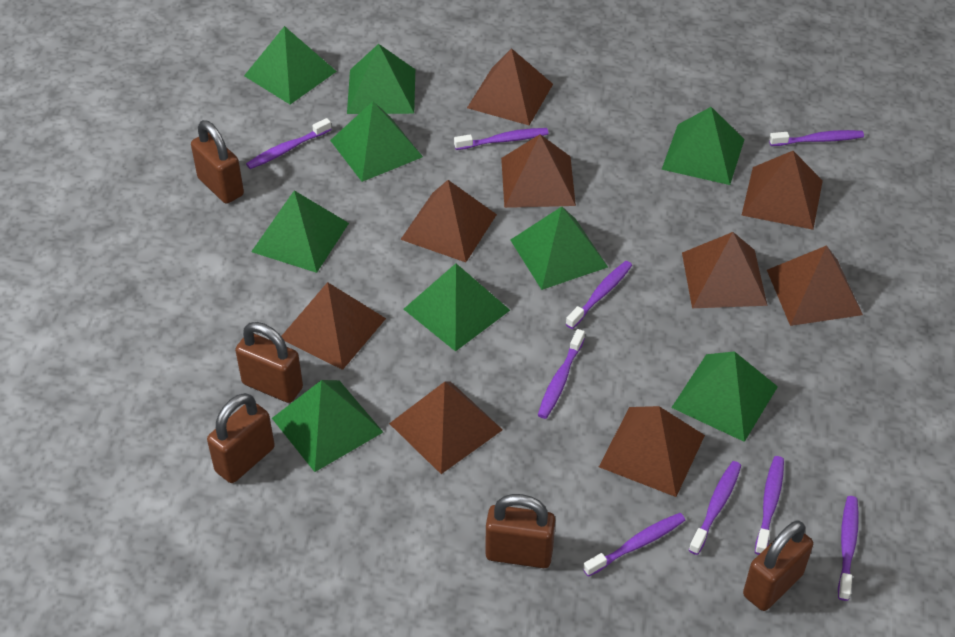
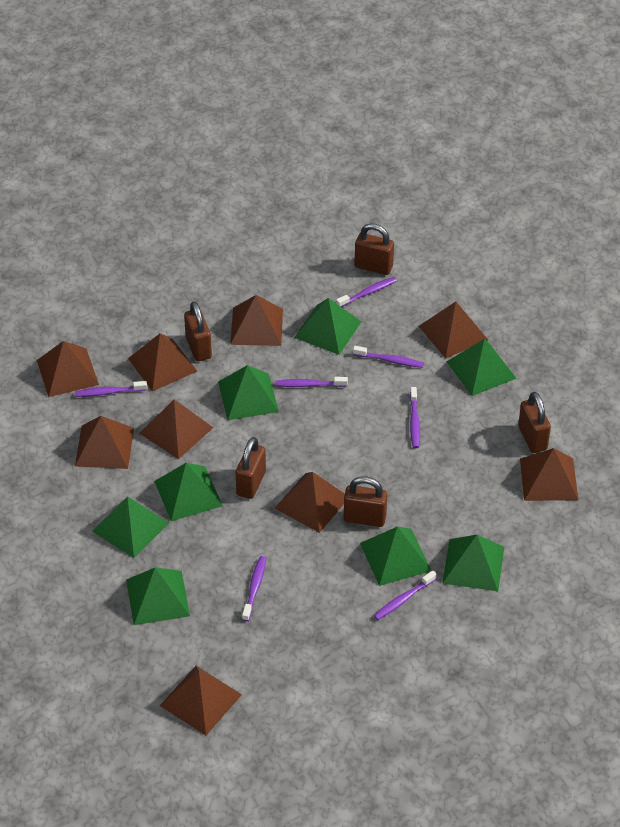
green pyramid: [244,26,337,104] [251,190,349,273] [272,380,383,472] [330,101,423,182] [347,44,415,114] [404,263,510,352] [510,207,608,290] [661,107,745,185] [671,351,778,442] = 9 -> [92,496,169,558] [126,567,190,625] [154,463,223,521] [218,365,279,420] [294,298,361,355] [360,526,431,586] [442,535,504,591] [447,338,517,396] = 8
purple toothbrush: [246,118,332,169] [454,128,549,150] [538,329,585,419] [566,261,632,329] [583,513,685,577] [689,461,741,555] [755,456,784,555] [769,130,864,146] [838,496,859,601] = 9 -> [75,381,147,397] [242,556,266,621] [275,377,348,387] [336,277,397,307] [353,346,424,368] [374,570,437,620] [410,387,420,448] = 7

